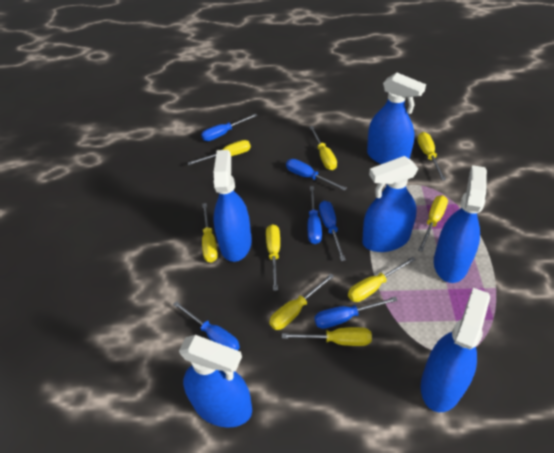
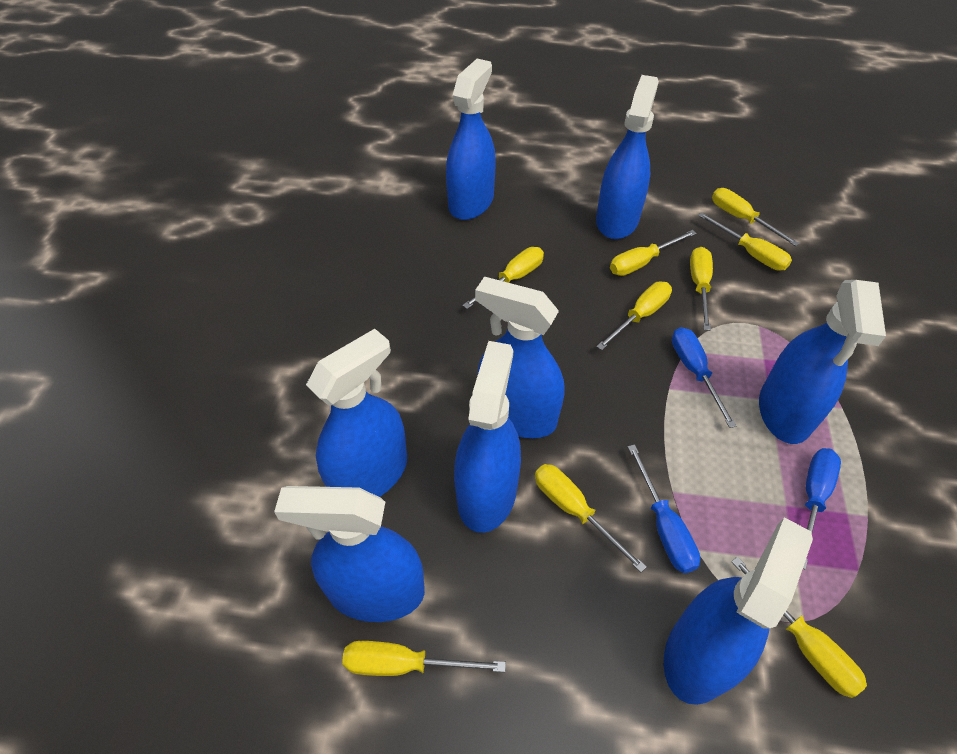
blue screwdriver: [173,301,240,351] [201,114,258,141] [286,159,346,191] [308,186,322,244] [314,296,398,329] [319,201,346,261] = 6 -> [628,444,700,573] [672,327,737,428] [803,448,841,569] = 3
blue spray bottle: [179,335,252,428] [214,150,252,262] [362,156,418,252] [367,73,426,164] [421,288,490,412] [434,165,487,283] = 6 -> [274,486,425,622] [306,329,407,497] [446,59,496,220] [454,341,521,533] [475,277,564,438] [596,75,659,239] [664,517,813,705] [759,280,886,444] = 8

